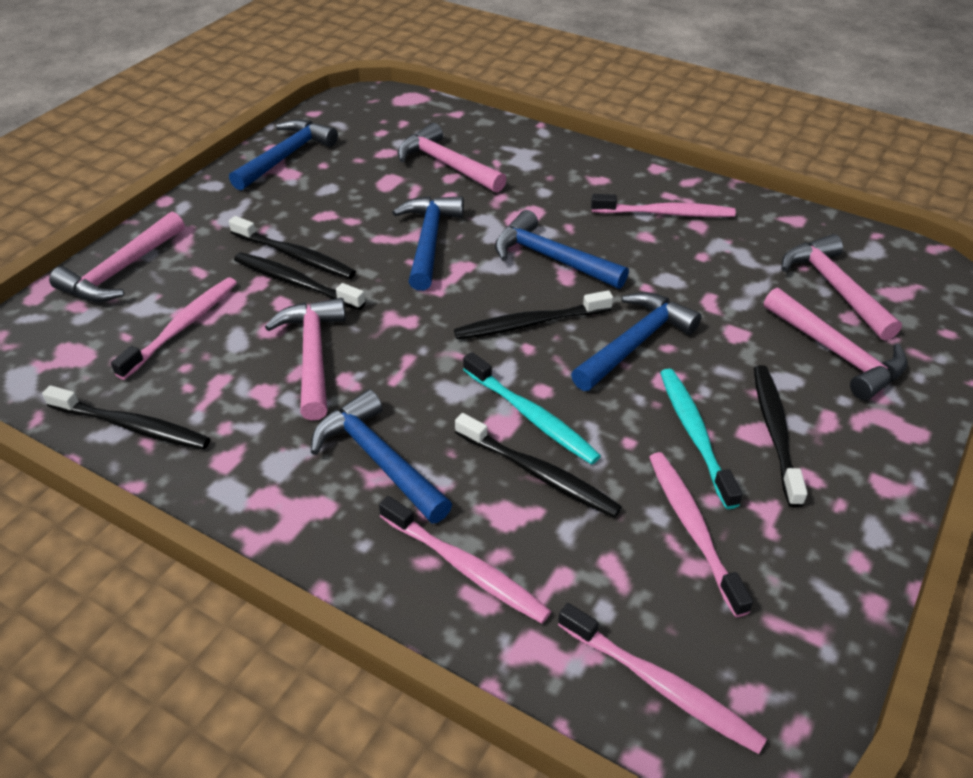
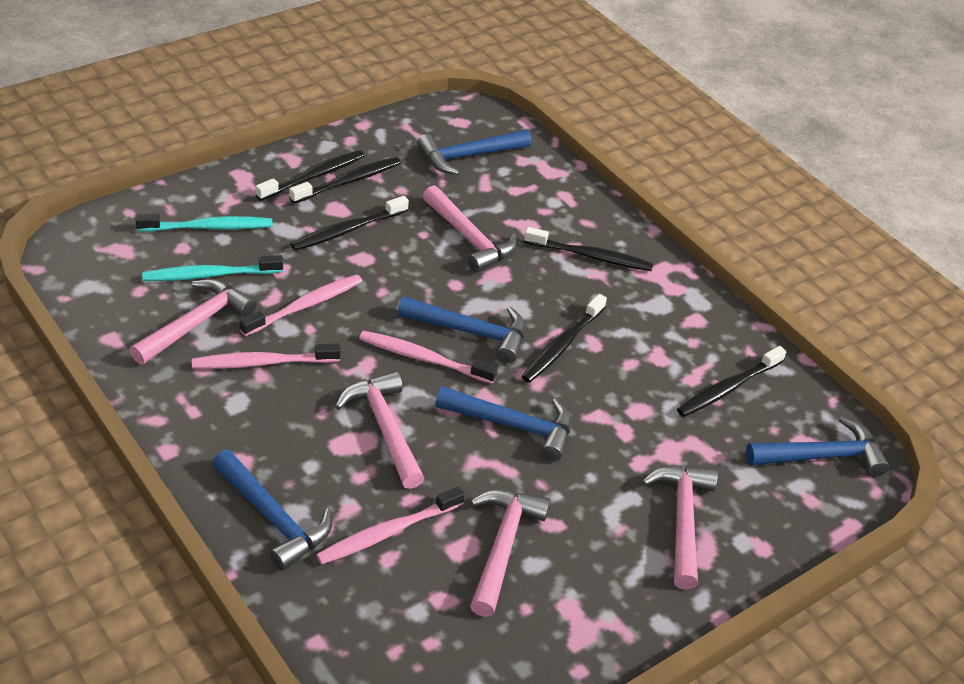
pink toothbrush: [111,277,237,380] [379,496,551,623] [558,603,767,754] [591,194,736,217] [649,452,753,617] = 5 -> [192,343,341,369] [240,274,362,336] [316,486,465,564] [359,331,498,384] = 4

